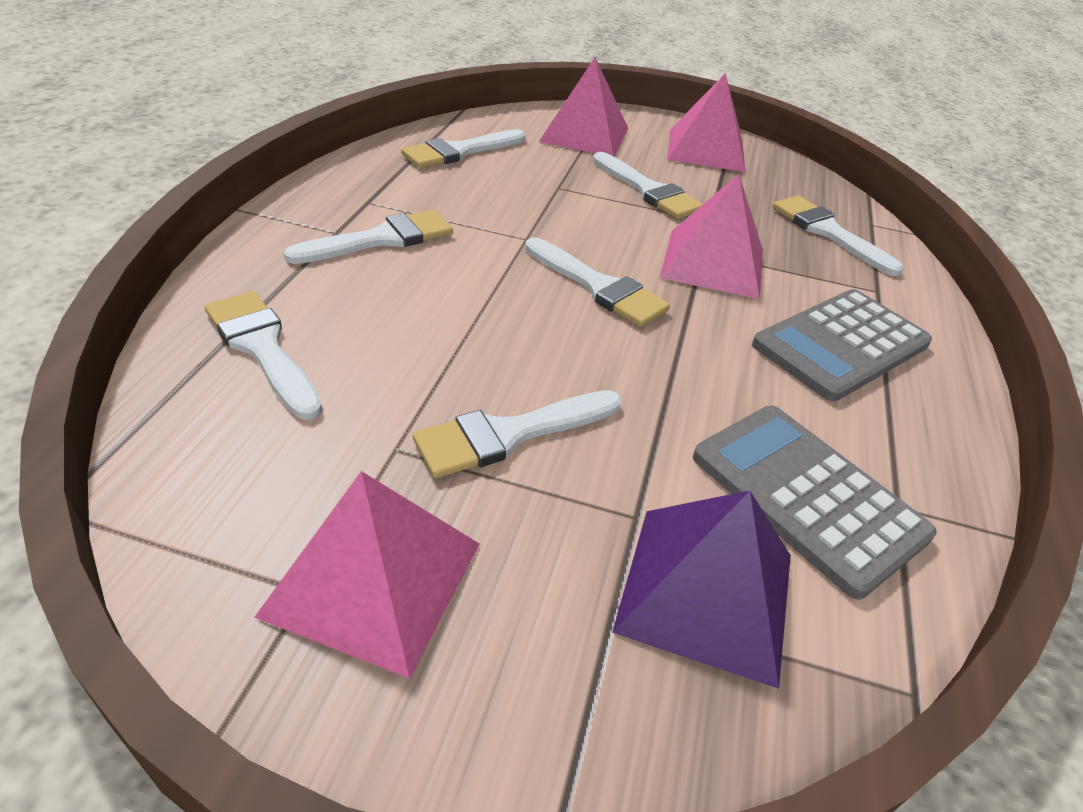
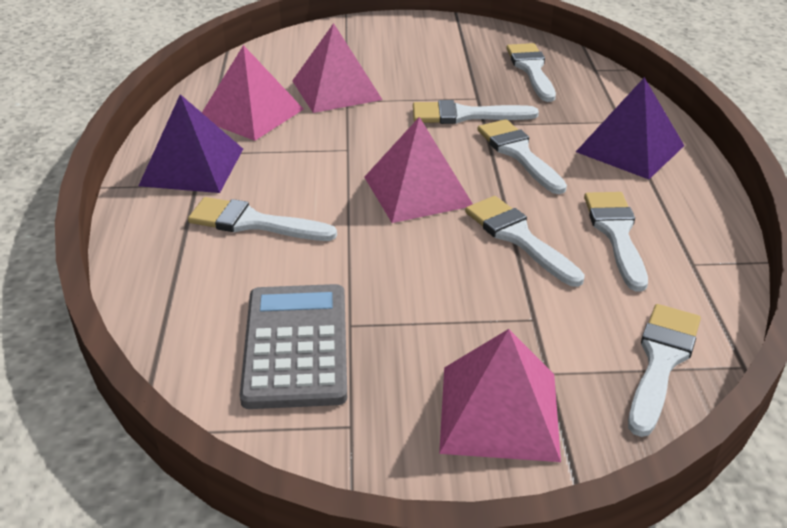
grey calculator: [693,406,937,599] [752,289,932,401] = 2 -> [240,284,347,409] = 1
purple pyramid: [612,491,791,689] = 1 -> [139,94,243,193] [576,77,684,179] = 2

